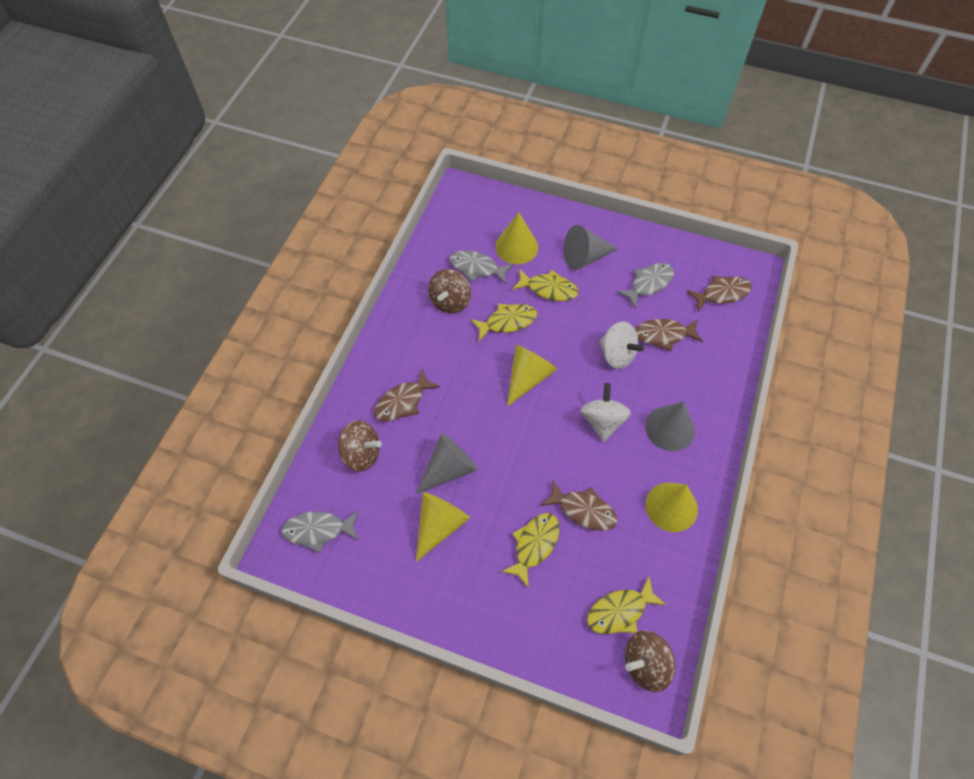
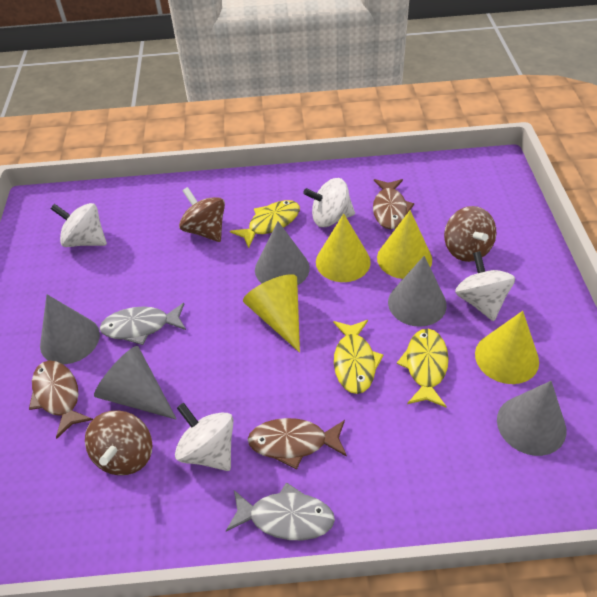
brown fish: [374,369,440,422] [541,481,618,531] [635,319,703,351] [686,276,752,312] = 4 -> [29,361,93,439] [248,418,347,469] [373,179,414,229] = 3
grey cone: [416,433,477,494] [564,225,618,270] [645,401,695,451] = 3 -> [40,294,100,364] [94,346,177,420] [255,221,310,285] [388,256,447,327] [497,381,566,456] = 5
grey fish: [281,510,359,553] [449,250,514,284] [616,263,674,308] = 3 -> [100,303,186,345] [226,482,335,540] = 2
white spinning top: [581,383,631,442] [599,321,644,369] = 2 -> [51,203,107,247] [175,403,234,471] [303,178,355,227] [455,251,515,321] = 4
yellow fish: [470,304,537,341] [501,513,559,588] [512,269,578,301] [587,577,666,634] = 4 -> [230,200,300,248] [333,320,384,394] [397,329,449,407] = 3

